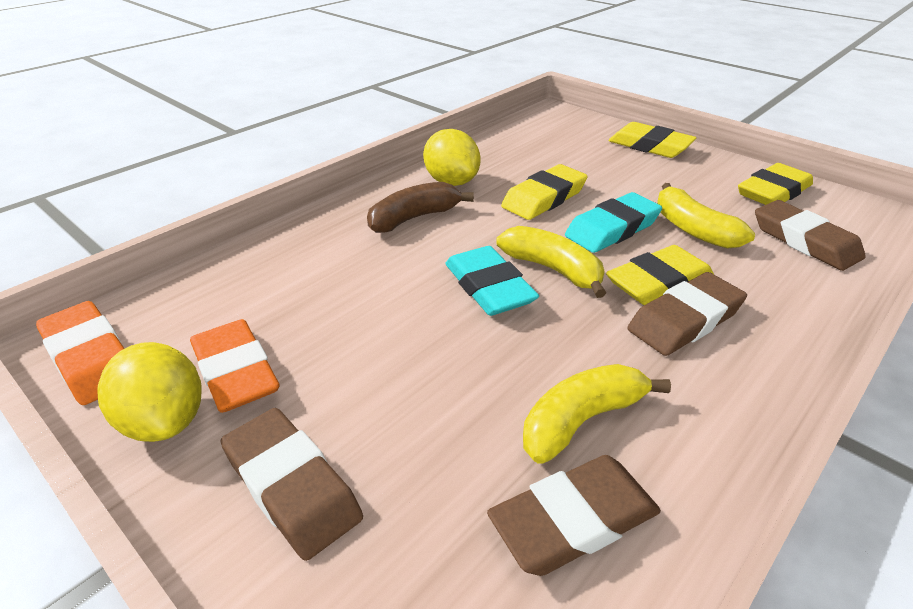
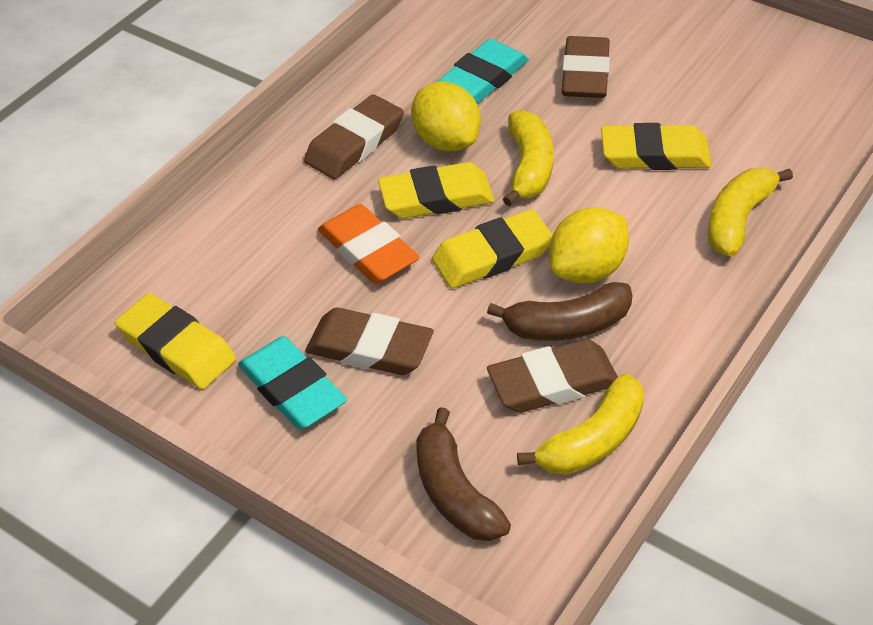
brown banana: [367,182,474,233] = 1 -> [416,407,511,541] [487,282,632,341] = 2
orange eraser: [36,301,124,405] [190,319,279,413] = 2 -> [318,204,419,284] = 1

